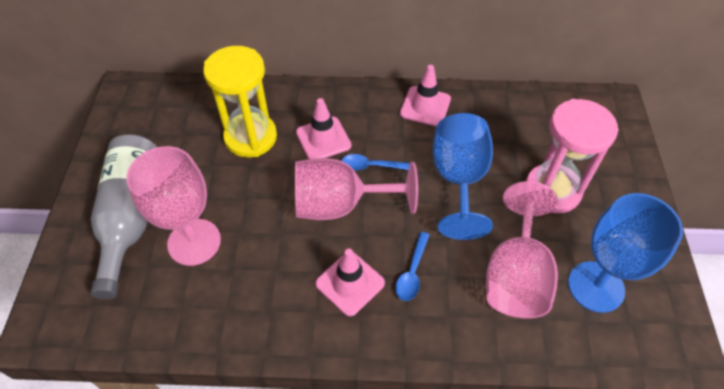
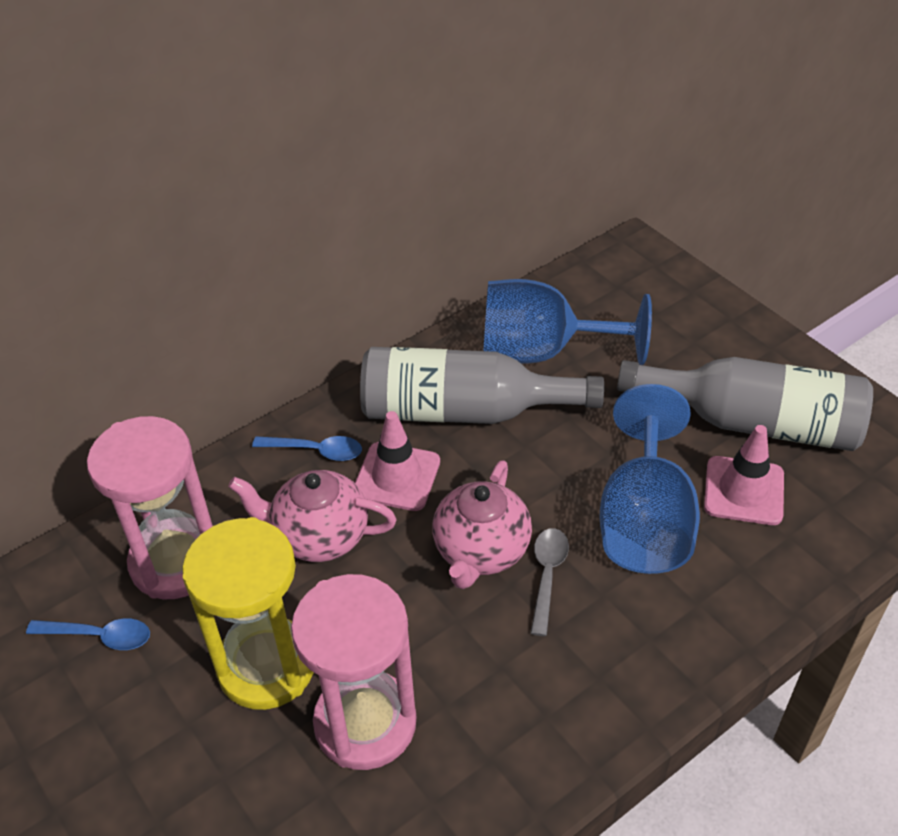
grey bottle: [90,134,157,300] = 1 -> [360,347,604,424] [617,357,873,451] = 2
grey spoon: none = 0 -> [531,528,569,636] = 1
pink goblet: [126,146,221,266] [295,158,418,220] [486,181,558,318] = 3 -> none = 0
pink hourglass: [526,99,619,214] = 1 -> [87,416,213,599] [291,574,416,770] = 2
pink teapot: none = 0 -> [228,470,397,562] [432,460,532,589] = 2
pink traffic cone: [296,98,351,159] [315,249,385,316] [400,65,451,126] = 3 -> [355,411,440,511] [704,425,784,525] = 2

